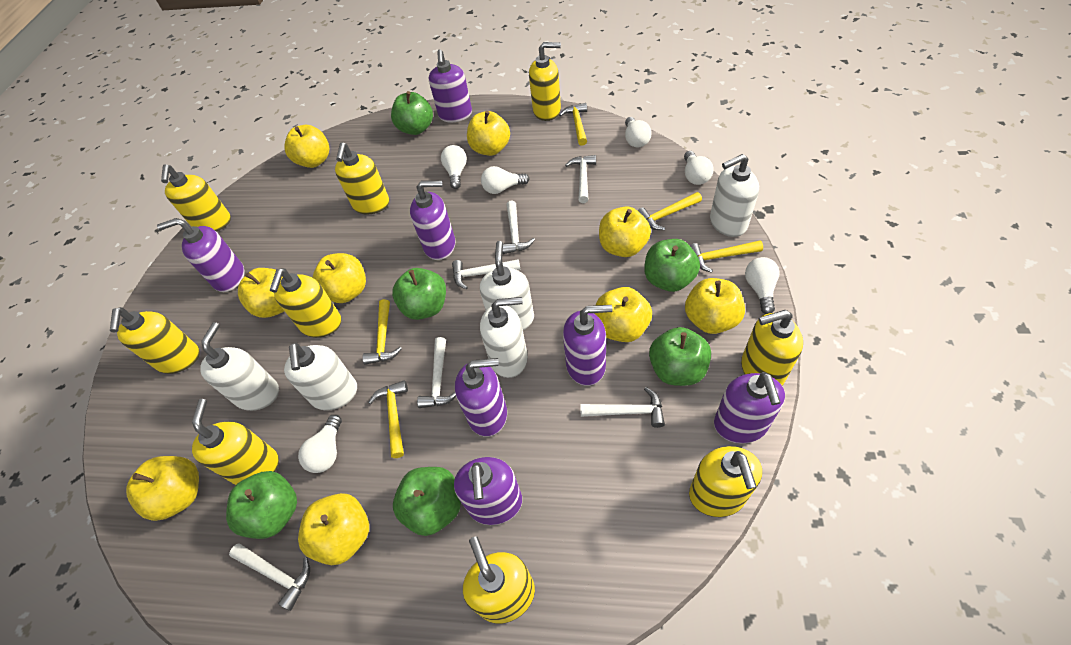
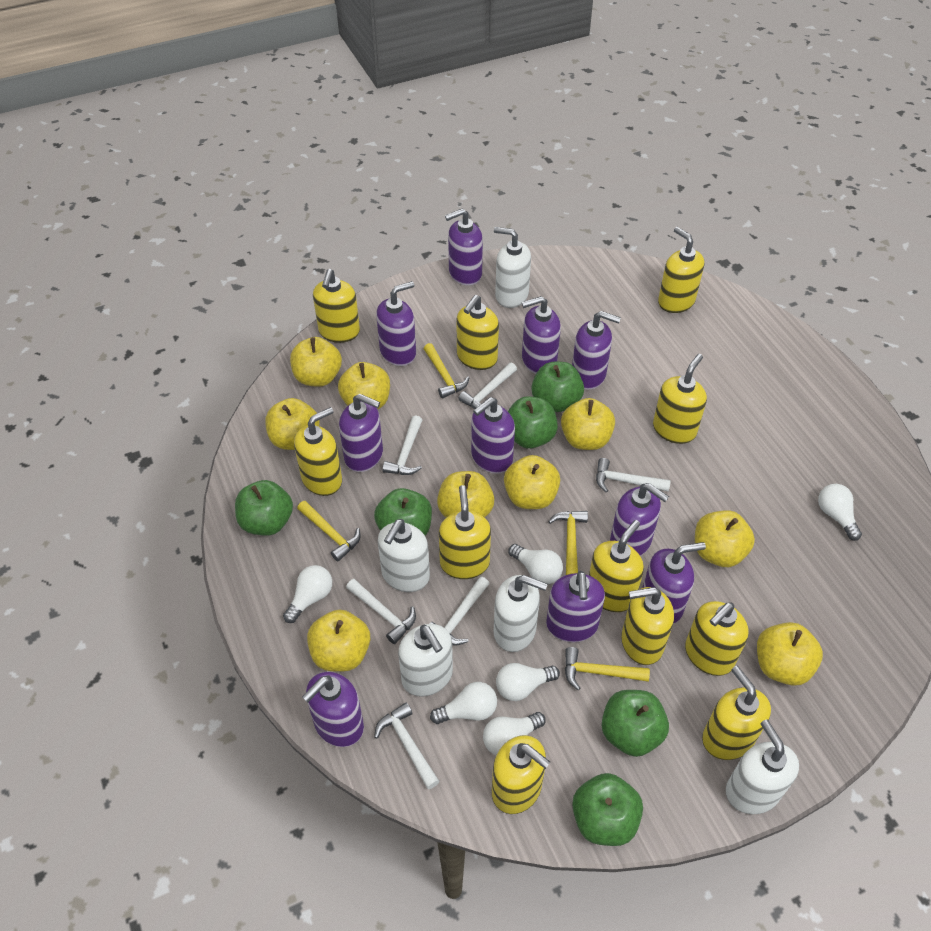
purple soap dispenser: [157,218,245,292] [410,180,455,260] [429,49,472,122] [454,457,522,525] [455,358,507,437] [563,305,613,386] [714,372,785,444] = 7 -> [302,672,364,747] [339,394,383,472] [376,281,416,366] [445,208,483,286] [471,397,515,474] [522,296,561,374] [546,571,605,642] [572,311,621,390] [610,483,669,556] [643,542,706,624] = 10
yellow hammer: [362,299,402,365] [368,380,408,458] [559,103,587,146] [637,192,702,230] [690,240,763,273] = 5 -> [297,501,361,561] [424,343,469,398] [548,511,588,575] [565,647,650,690] = 4
yellow soap dispenser: [110,307,200,374] [161,164,231,232] [192,399,279,485] [270,268,341,338] [335,142,389,214] [463,536,535,624] [529,42,561,121] [689,446,762,517] [741,310,803,386] = 9 -> [294,407,342,496] [313,269,360,343] [439,485,491,579] [456,295,499,370] [492,735,550,814] [589,520,644,612] [621,587,674,665] [653,354,707,444] [658,227,705,313] [685,601,749,676] [702,666,771,760] = 11

